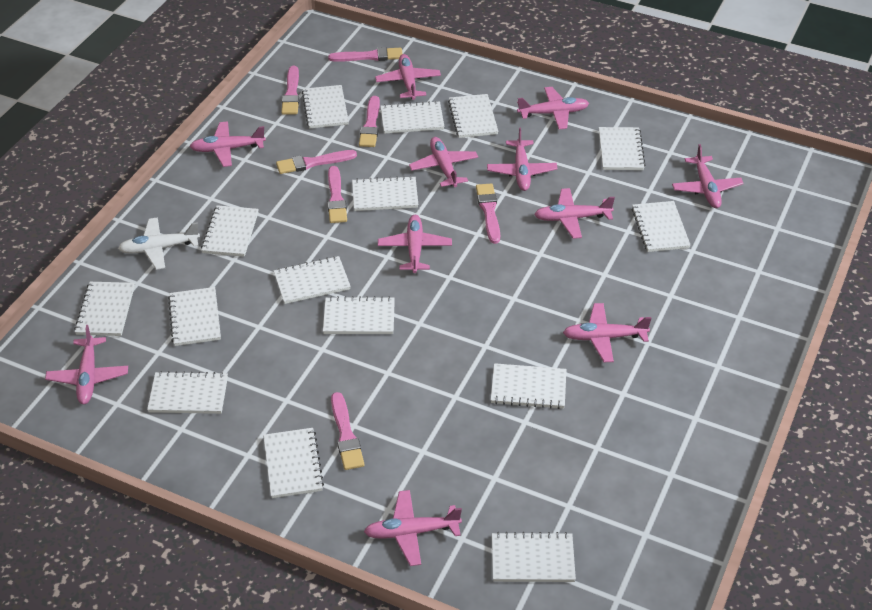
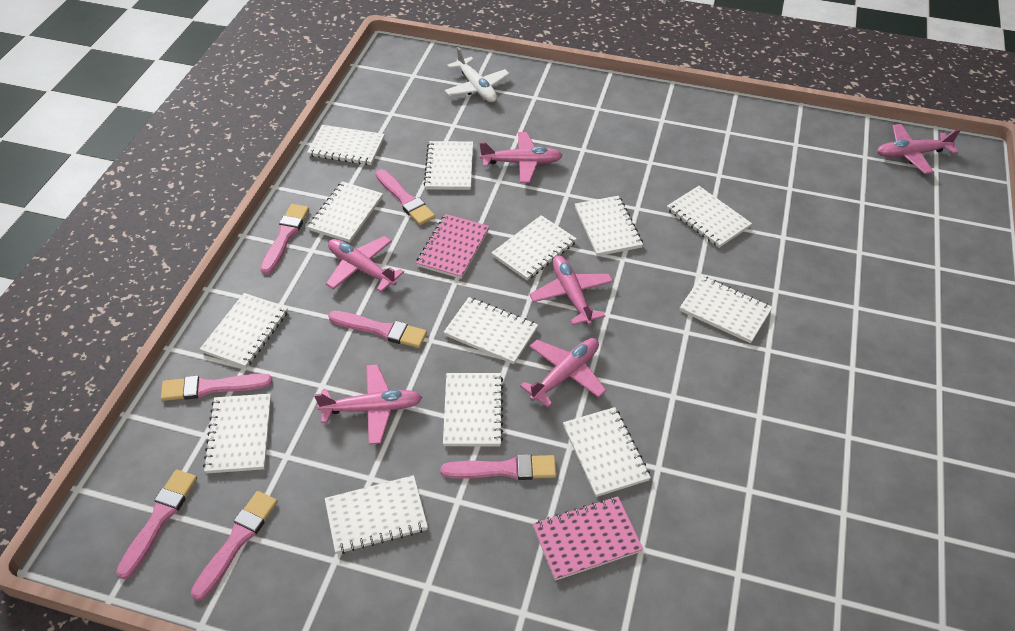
pink notebook: none = 0 -> [416,214,489,279] [533,496,643,581] = 2
pink plane: [45,325,128,404] [189,121,266,167] [364,490,462,566] [375,54,441,100] [378,215,452,273] [409,137,478,187] [487,128,558,191] [517,87,589,130] [534,188,615,239] [563,303,652,362] [672,144,744,208] = 11 -> [314,364,423,444] [326,236,404,292] [480,132,563,183] [520,338,606,407] [530,255,613,325] [877,124,961,174] = 6
white notebook: [74,282,135,336] [147,371,228,414] [168,287,221,346] [201,205,259,257] [263,428,324,498] [274,256,351,304] [302,85,349,129] [323,296,395,334] [352,176,418,211] [380,101,444,134] [448,94,498,138] [491,363,566,409] [492,532,576,582] [599,127,646,170] [632,201,691,252] = 15 -> [200,293,288,368] [203,394,271,474] [307,125,385,165] [307,182,383,243] [325,475,428,554] [424,141,473,190] [443,297,538,364] [443,373,503,446] [491,215,577,280] [563,407,651,497] [575,196,643,256] [667,186,752,248] [680,276,773,343] = 13

